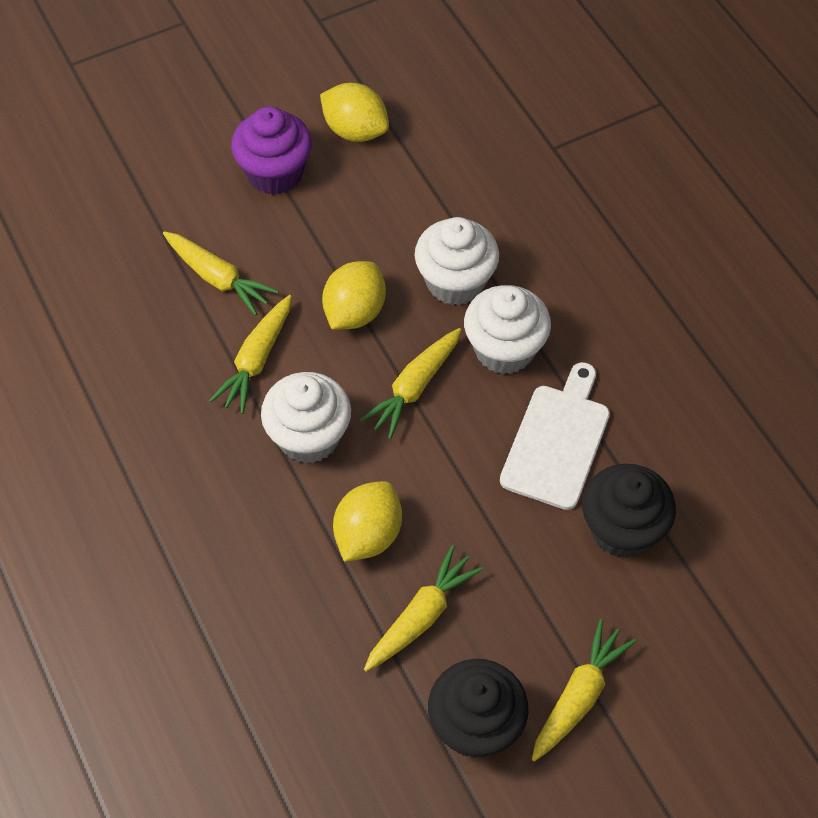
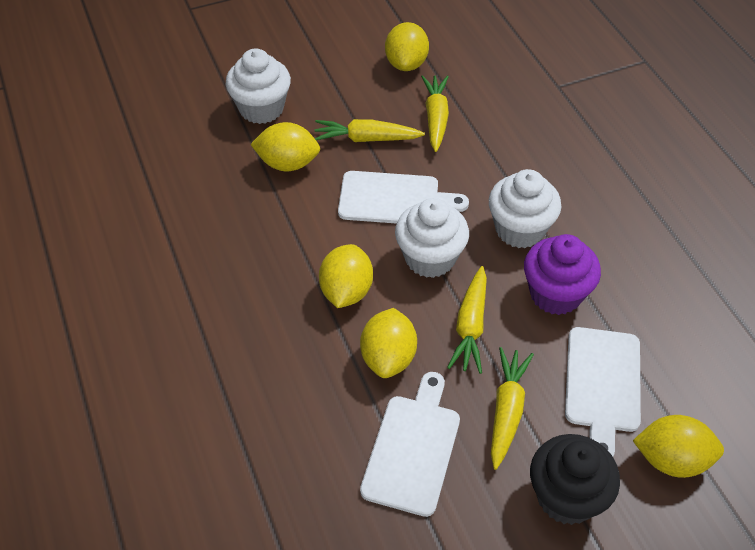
black cupcake: [428,659,528,758] [582,464,676,558] = 2 -> [530,434,620,525] = 1
white cutting board: [500,362,610,510] = 1 -> [338,171,469,224] [360,372,460,517] [565,327,641,456] = 3
yellow carrot: [163,231,279,316] [209,295,292,414] [360,328,462,440] [364,545,484,672] [532,619,636,762] = 5 -> [315,119,425,142] [421,75,449,152] [447,266,487,374] [491,347,534,470] = 4
yellow lemon: [320,83,389,142] [322,261,386,330] [333,481,402,562] = 3 -> [250,122,320,171] [319,244,373,308] [360,308,417,378] [385,22,429,71] [633,415,724,478] = 5

